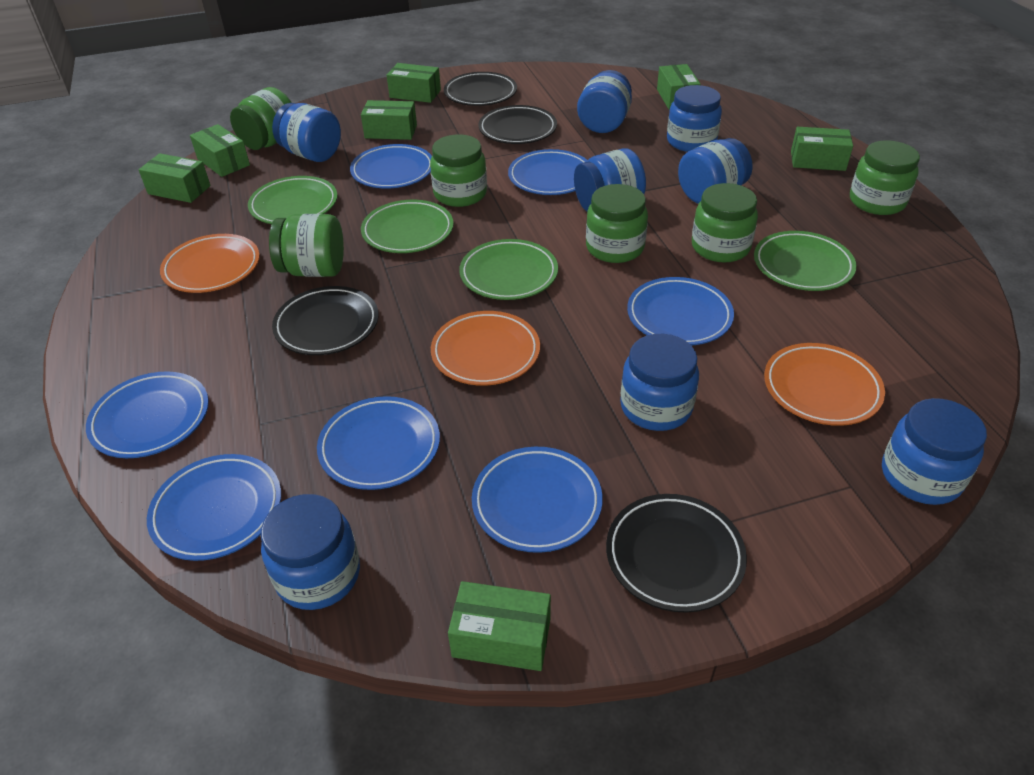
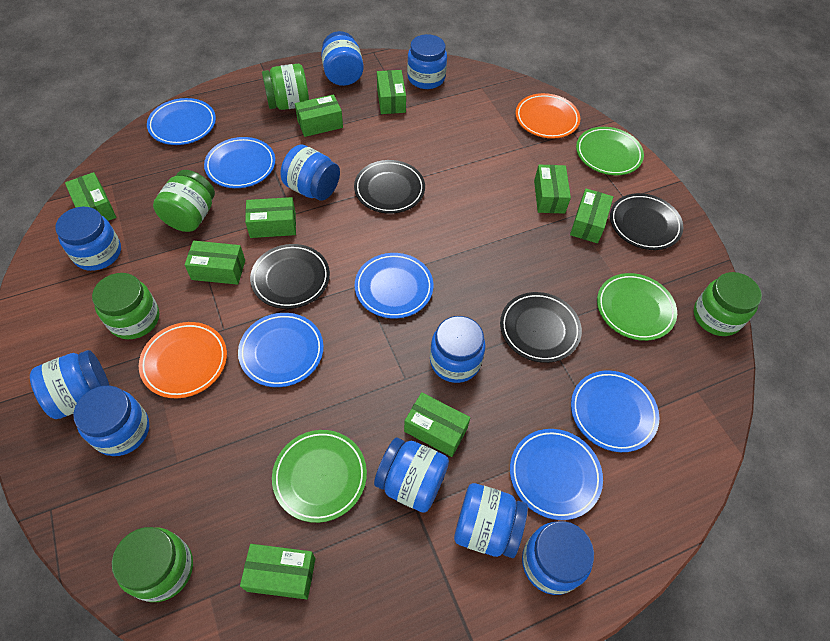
blue jar: [261,494,360,610] [272,103,341,162] [574,148,646,211] [577,70,632,133] [620,334,699,431] [667,85,722,152] [678,138,753,204] [882,398,987,505] = 8 -> [30,350,109,419] [55,207,121,271] [73,386,149,456] [281,145,340,201] [321,31,364,86] [374,438,449,513] [407,34,447,89] [430,316,485,383] [454,483,528,558] [522,521,594,595] = 10
blue plate: [86,371,209,458] [147,454,281,561] [317,396,440,490] [350,144,432,189] [472,447,603,553] [508,149,588,195] [627,277,734,345] = 7 -> [147,98,216,145] [204,137,275,188] [238,313,324,387] [355,253,433,318] [510,429,603,520] [571,370,659,452] = 6
green box: [139,153,210,203] [190,124,250,177] [361,100,417,140] [387,63,441,103] [448,581,551,671] [657,64,701,110] [791,127,853,171] = 7 -> [65,172,117,221] [185,241,245,285] [240,544,315,600] [245,197,296,238] [295,94,343,137] [377,70,406,114] [404,392,470,457] [534,165,571,214] [570,189,613,243] = 9
green jar: [230,87,292,150] [269,214,344,277] [430,134,487,207] [586,184,648,263] [692,183,758,263] [850,140,920,215] = 6 -> [92,273,159,339] [112,527,193,602] [153,170,215,232] [262,64,309,110] [694,272,762,336] = 5
green plate: [248,176,337,224] [361,200,454,253] [459,239,558,300] [754,231,856,291] = 4 -> [272,430,367,523] [576,127,644,175] [597,273,677,341] = 3
orange plate: [160,234,260,293] [431,311,540,386] [764,343,885,426] = 3 -> [139,322,227,398] [515,93,580,139] = 2

